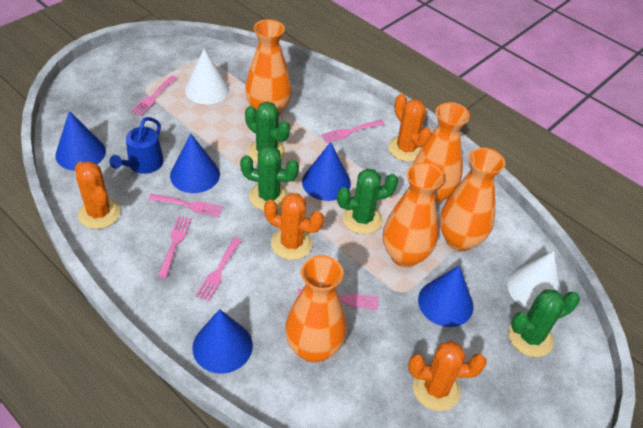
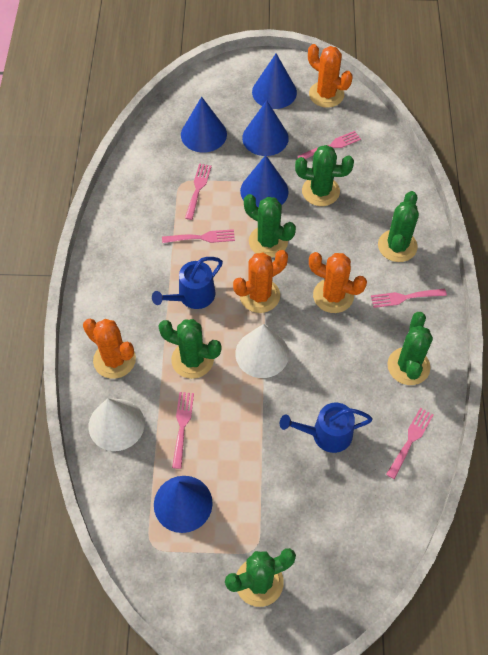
blue watering can: [109,117,164,174] = 1 -> [152,257,223,309] [280,403,373,453] = 2
green cactus: [240,146,299,211] [245,102,290,164] [337,168,398,234] [508,289,580,357] = 4 -> [159,319,221,379] [225,548,296,607] [244,194,296,257] [295,145,354,206] [378,191,419,262] [387,312,433,385] = 6
orange vase: [245,19,292,116] [285,255,347,363] [383,162,444,267] [413,102,470,204] [440,148,505,251] = 5 -> none = 0

